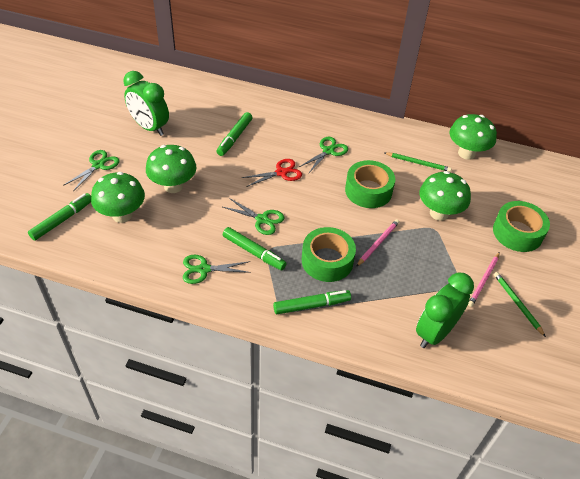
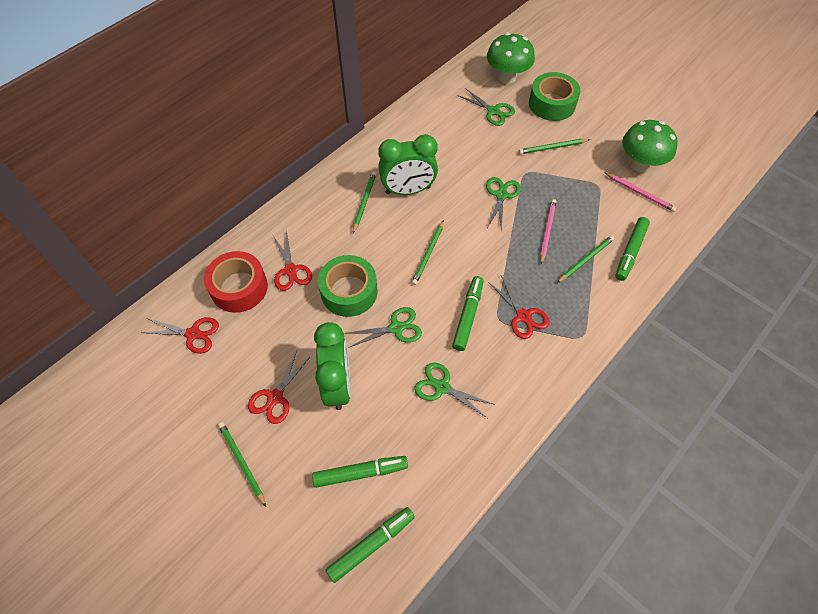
green mushroom: [91,172,145,223] [146,145,197,193] [419,171,471,221] [449,114,497,160] = 4 -> [487,33,535,84] [622,120,678,172] = 2
green pencil: [385,152,452,172] [494,272,546,337] = 2 -> [218,422,266,507] [353,171,376,233] [412,220,444,285] [519,139,590,154] [557,235,615,283] = 5
green tape: [302,227,356,282] [345,160,395,208] [493,201,550,252] = 3 -> [318,255,377,317] [529,72,580,121] = 2
red scissors: [241,159,302,187] = 1 -> [142,317,219,354] [248,351,311,424] [273,230,312,291] [488,276,550,339] = 4
red tape: none = 0 -> [204,251,268,313] = 1

